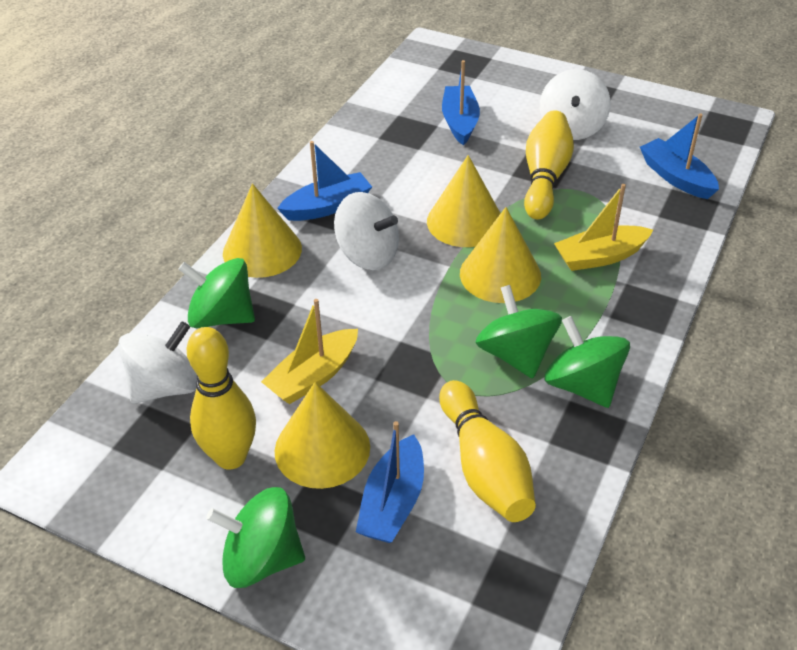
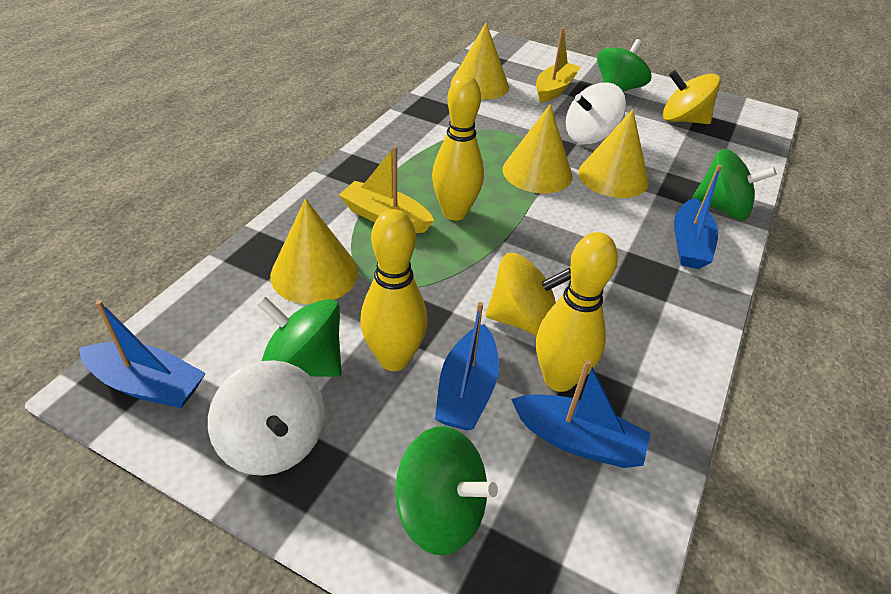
white spinning top: [118,321,197,404] [334,192,399,270] [540,69,611,140] = 3 -> [208,360,325,476] [566,82,626,144] = 2
yellow spinning top: none = 0 -> [486,253,571,335] [663,70,721,124] = 2

